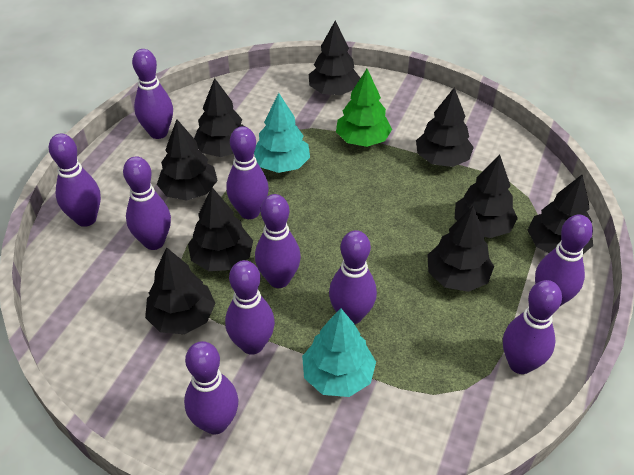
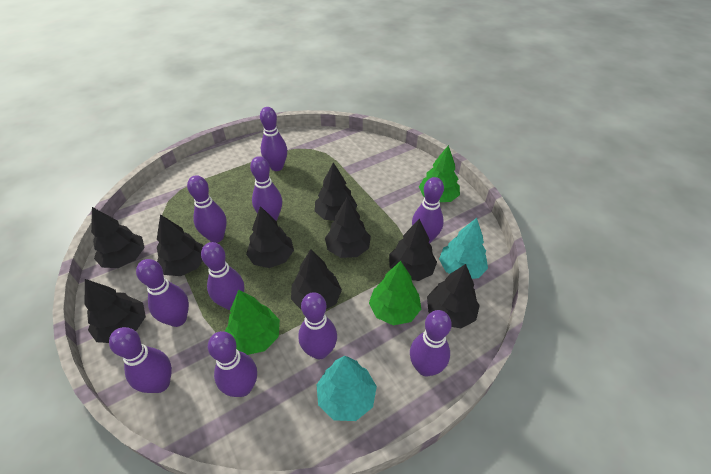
green tree: [336,69,392,147] = 1 -> [225,290,280,355] [369,261,421,325] [419,145,460,202] = 3

